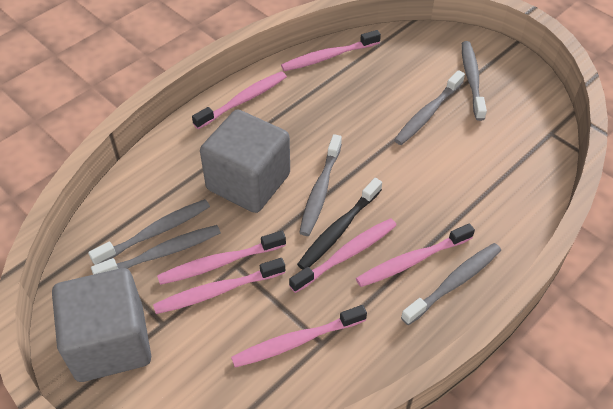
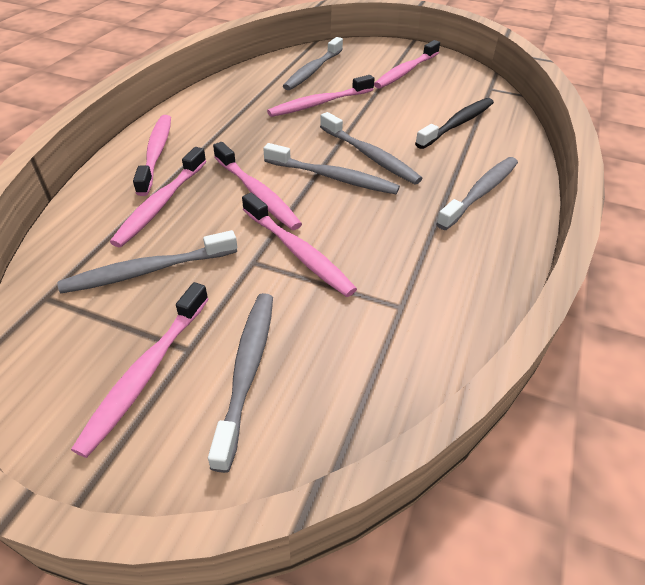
grey cube: [52,268,151,382] [200,110,290,213] = 2 -> none = 0

